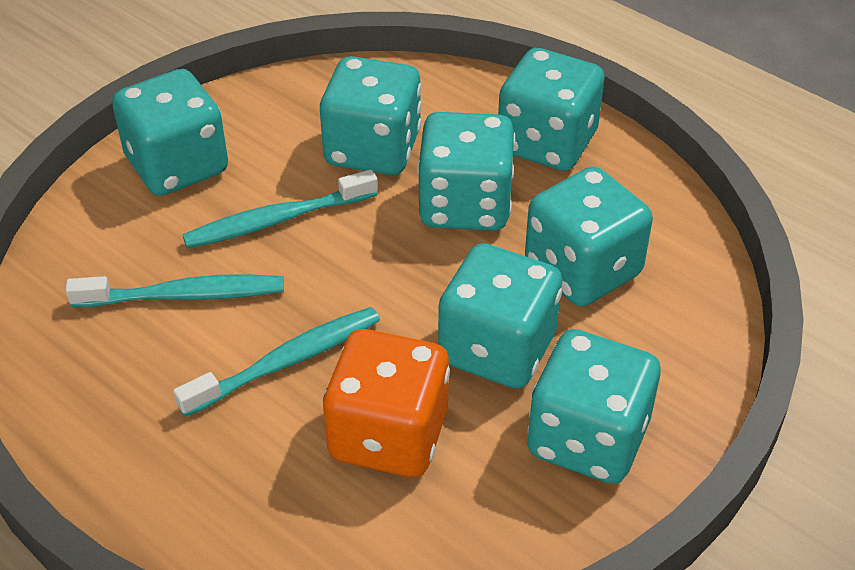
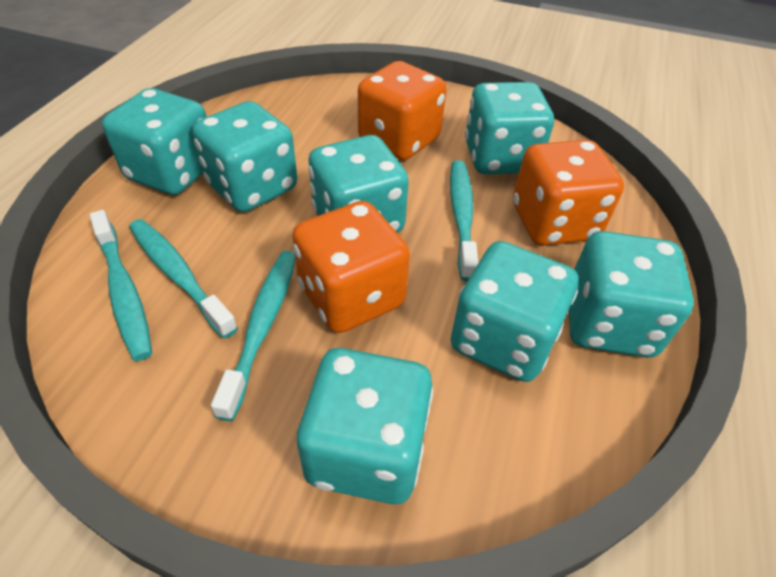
orange dice: [323,329,450,477] = 1 -> [292,201,410,333] [358,61,447,160] [513,140,624,246] = 3
turquoise toothbrush: [65,274,284,307] [173,307,380,417] [182,169,378,248] = 3 -> [89,210,152,361] [129,219,238,339] [211,251,295,421] [450,160,478,281] = 4

